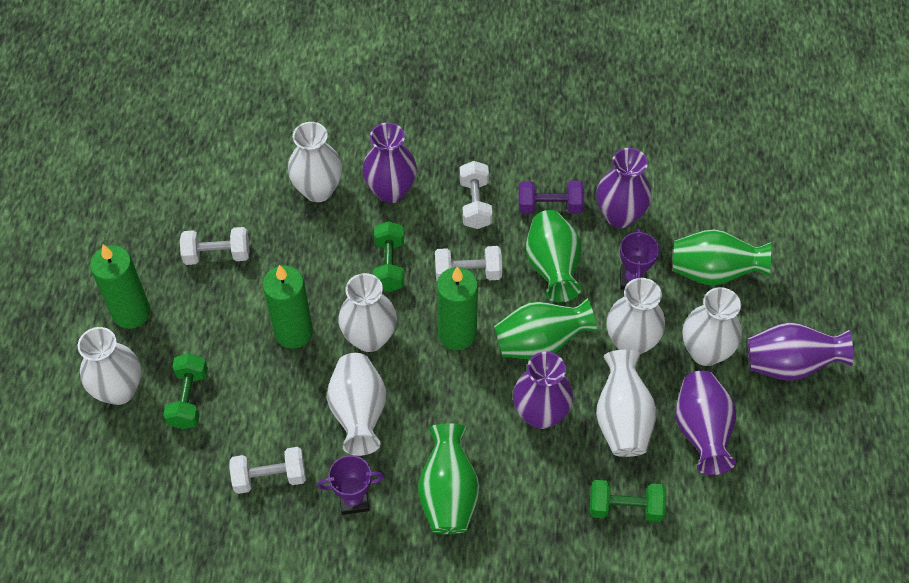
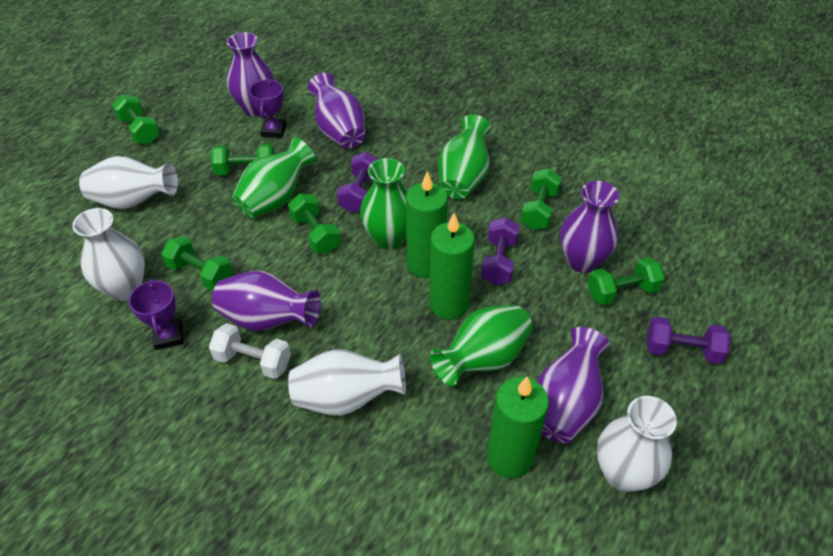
green dumbbell: [163,353,208,429] [373,221,404,292] [590,480,666,522] = 3 -> [112,95,160,144] [161,236,233,291] [211,144,275,175] [288,194,341,253] [521,169,562,230] [588,257,665,305] = 6
purple dumbbell: [519,181,584,214] = 1 -> [337,152,379,213] [481,217,519,285] [646,316,731,364] = 3
white dumbbell: [180,227,250,265] [230,447,306,494] [435,246,502,281] [460,161,492,229] = 4 -> [209,323,291,379] = 1
white vase: [78,327,141,405] [288,122,342,202] [327,353,387,456] [338,273,397,352] [596,350,657,457] [607,278,665,354] [683,287,742,366] = 7 -> [72,208,145,301] [79,156,178,209] [288,349,406,416] [597,396,677,492] = 4

